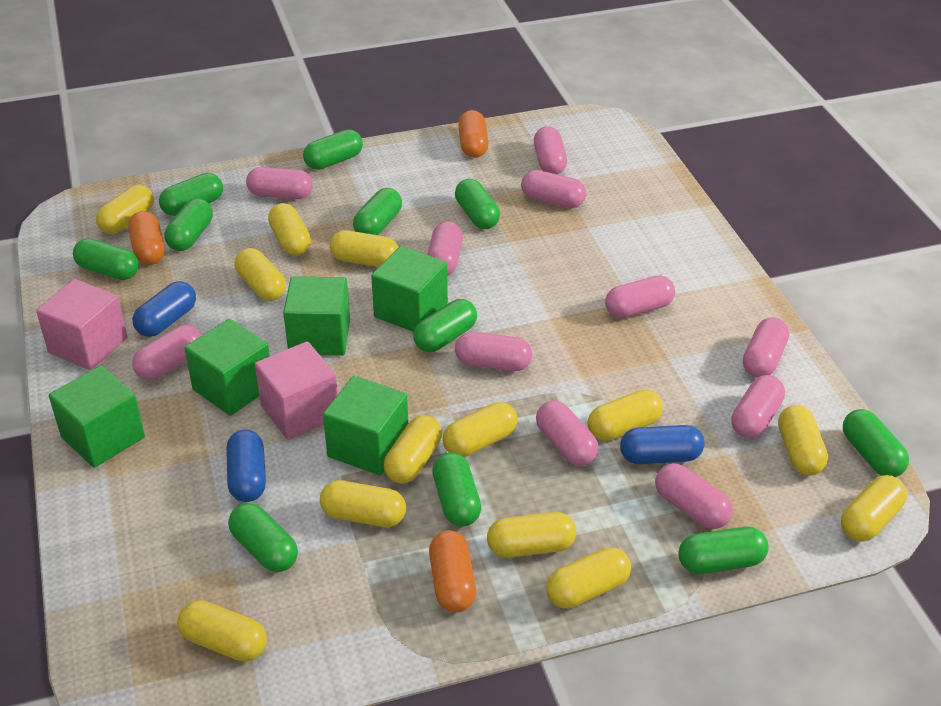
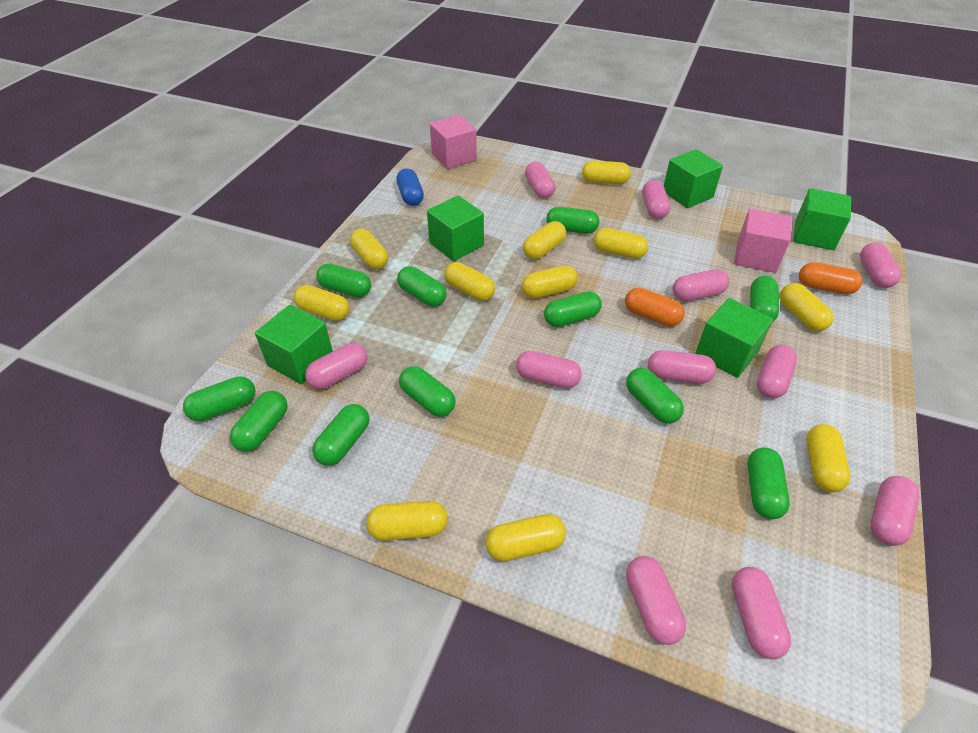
blue capsule: [133,281,196,337] [226,430,266,502] [620,425,704,464] = 3 -> [396,168,424,206] = 1
orange capsule: [128,211,165,265] [429,530,476,612] [458,110,489,158] = 3 -> [625,288,685,327] [799,262,863,295] = 2
yellow capsule: [96,185,154,234] [177,600,267,662] [235,248,286,301] [268,203,311,256] [320,480,406,527] [330,230,399,267] [384,415,442,483] [443,402,518,457] [487,512,576,558] [546,547,631,609] [588,390,663,441] [778,405,828,475] [841,475,907,542] = 13 -> [294,285,350,321] [350,229,388,270] [366,501,448,541] [444,262,495,301] [485,514,566,562] [522,265,578,299] [523,221,566,259] [582,160,631,184] [593,228,648,259] [780,283,834,331] [806,424,851,492] = 11

